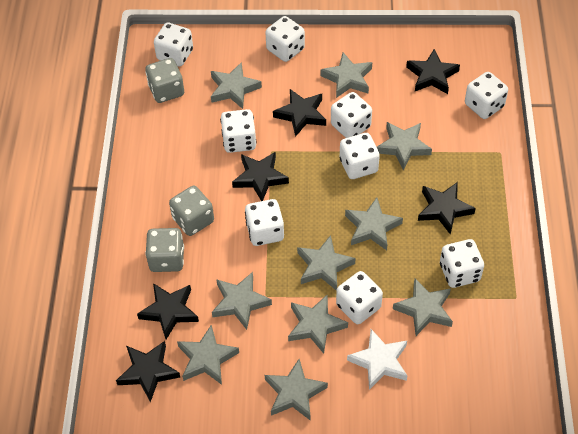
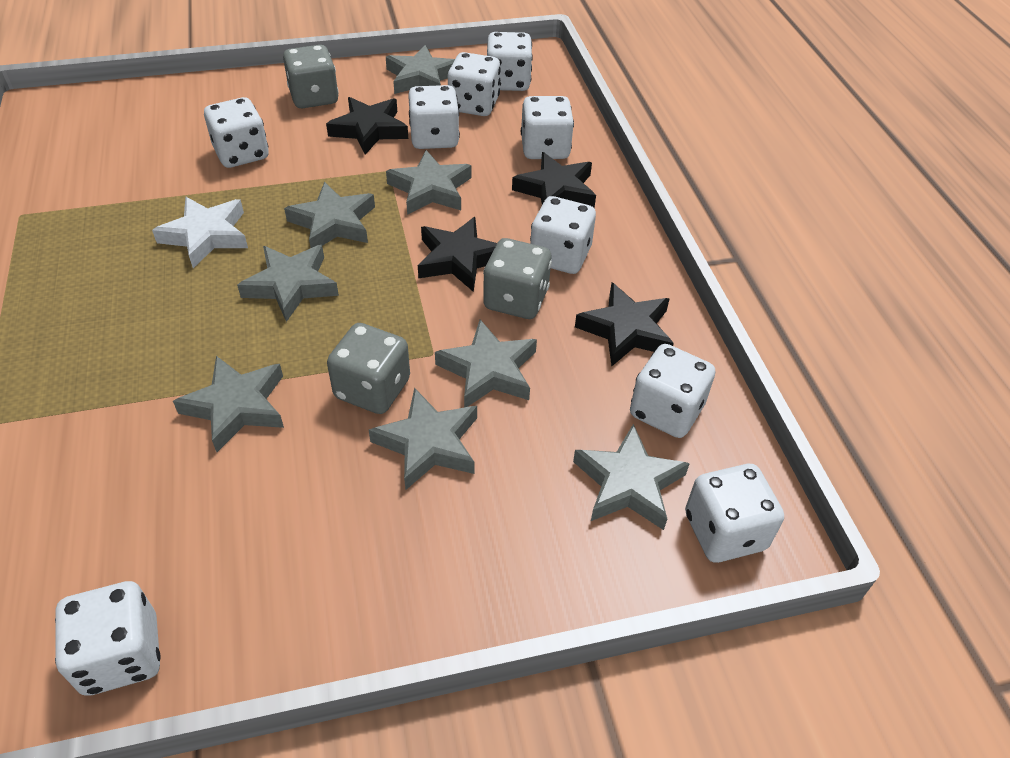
black star: [116,341,180,402] [137,283,199,339] [232,152,289,201] [273,89,326,137] [406,49,460,94] [418,182,476,235] = 6 -> [326,97,408,155] [418,217,497,292] [512,152,596,208] [575,283,674,366] = 4
grey star: [177,325,239,385] [211,62,262,109] [212,272,272,330] [265,359,328,421] [288,294,348,354] [297,235,355,291] [320,52,372,98] [345,197,403,250] [377,122,432,170] [393,278,453,336] = 10 -> [173,356,284,452] [237,245,339,322] [284,182,375,248] [369,388,477,490] [386,45,455,94] [386,150,471,215] [435,320,537,407] [573,424,690,530] = 8

